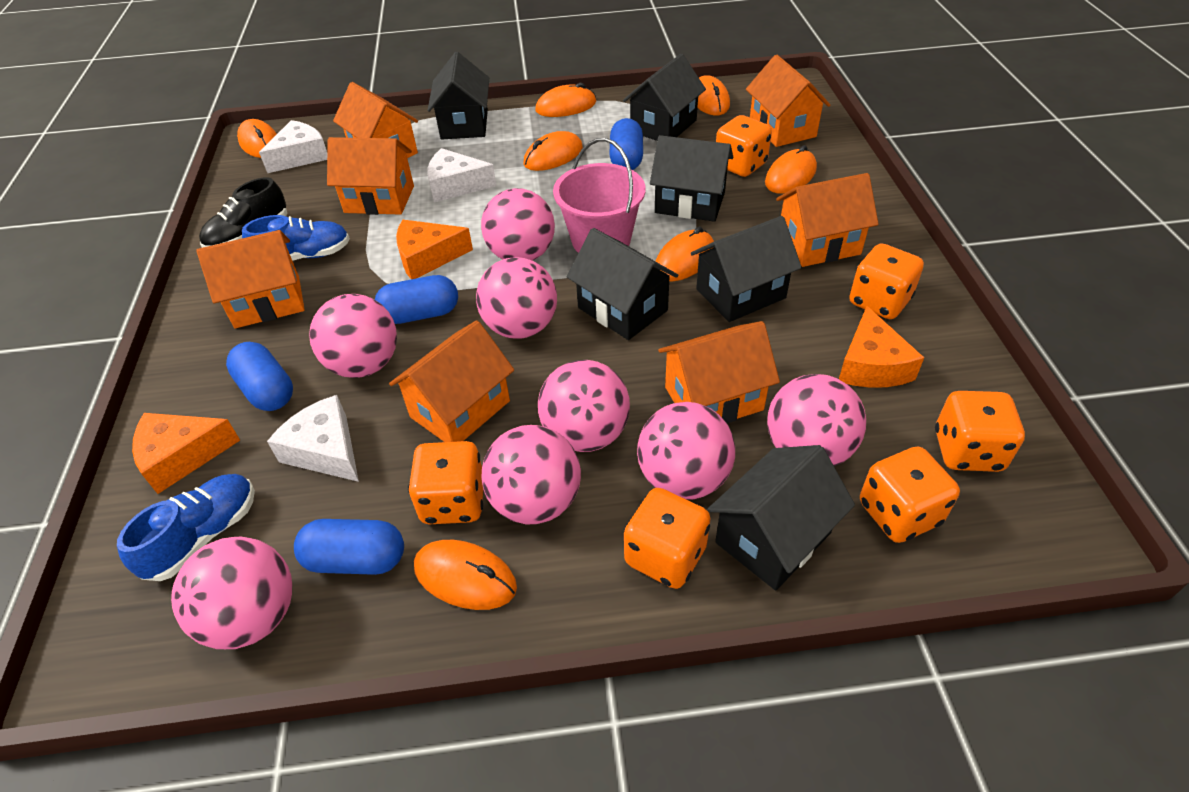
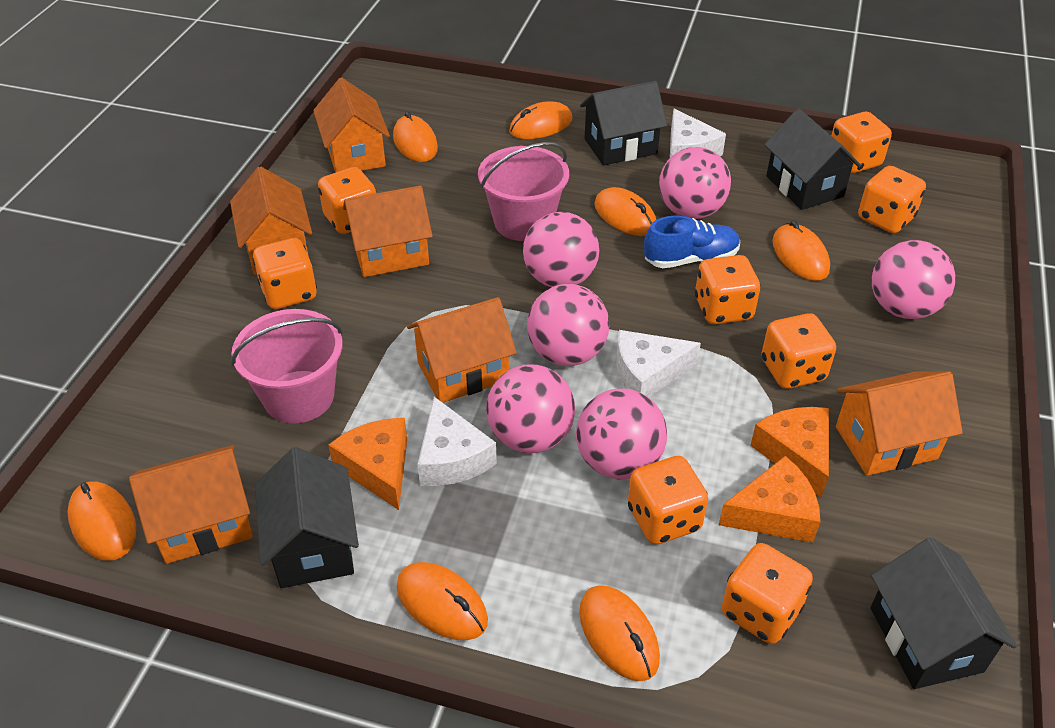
black house: [427,52,489,140] [567,228,678,340] [623,54,706,141] [650,135,733,222] [691,216,802,322] [707,445,855,590] = 6 -> [255,447,359,588] [580,81,667,165] [764,109,861,210] [870,537,1017,689] = 4
black shoe: [199,177,287,248] = 1 -> none = 0
blue capsule: [226,342,293,411] [294,519,404,575] [375,275,458,324] [609,118,643,170] = 4 -> none = 0
blue shoe: [117,474,255,581] [242,215,350,261] = 2 -> [644,215,740,268] = 1
orange dice: [408,441,483,524] [624,488,711,589] [716,115,772,177] [849,243,924,319] [860,447,960,543] [935,391,1025,472] = 6 -> [252,238,317,309] [318,167,376,234] [628,456,708,544] [695,255,761,324] [721,543,813,644] [762,313,836,389] [831,112,892,173] [858,166,926,233] = 8
orange house: [196,230,305,328] [327,137,414,215] [333,82,418,158] [389,320,514,442] [658,321,780,423] [746,55,830,147] [776,173,878,267] = 7 -> [129,445,253,564] [230,166,312,275] [313,78,390,173] [343,186,433,277] [407,297,517,403] [836,371,963,476] = 6
pink ball: [171,537,292,649] [309,294,397,378] [476,257,557,339] [481,188,555,260] [482,425,581,524] [538,360,630,452] [637,402,735,500] [767,374,866,466] = 8 -> [486,365,575,453] [523,212,599,287] [527,284,609,366] [576,389,667,479] [659,147,731,219] [872,240,955,319] = 6
pink bucket: [553,138,646,253] = 1 -> [231,309,343,423] [478,142,569,241] = 2

